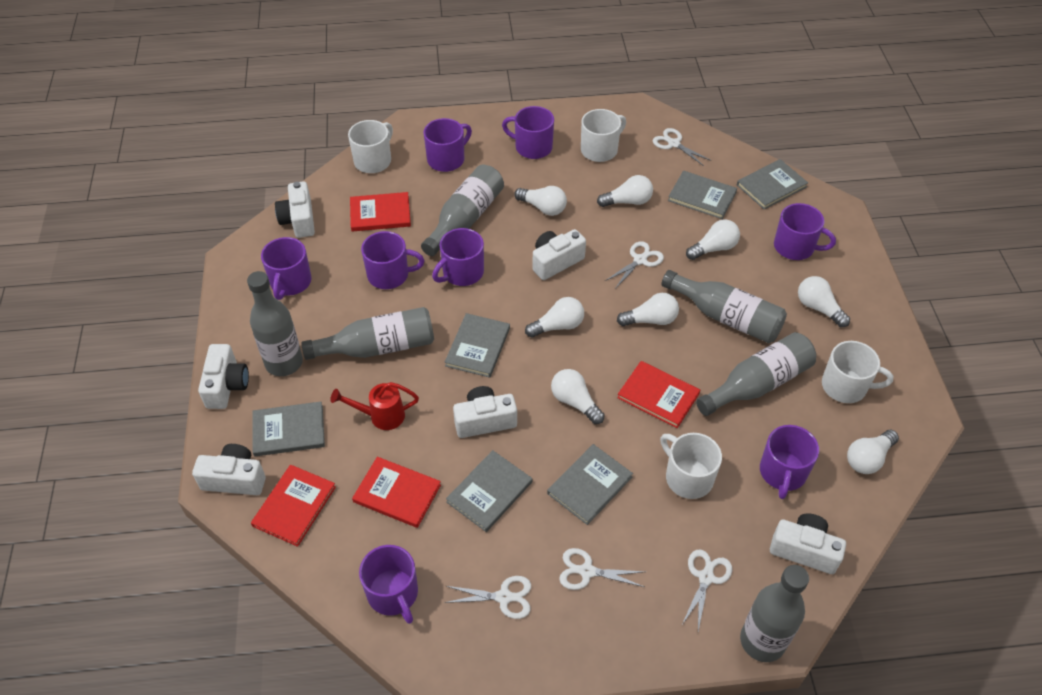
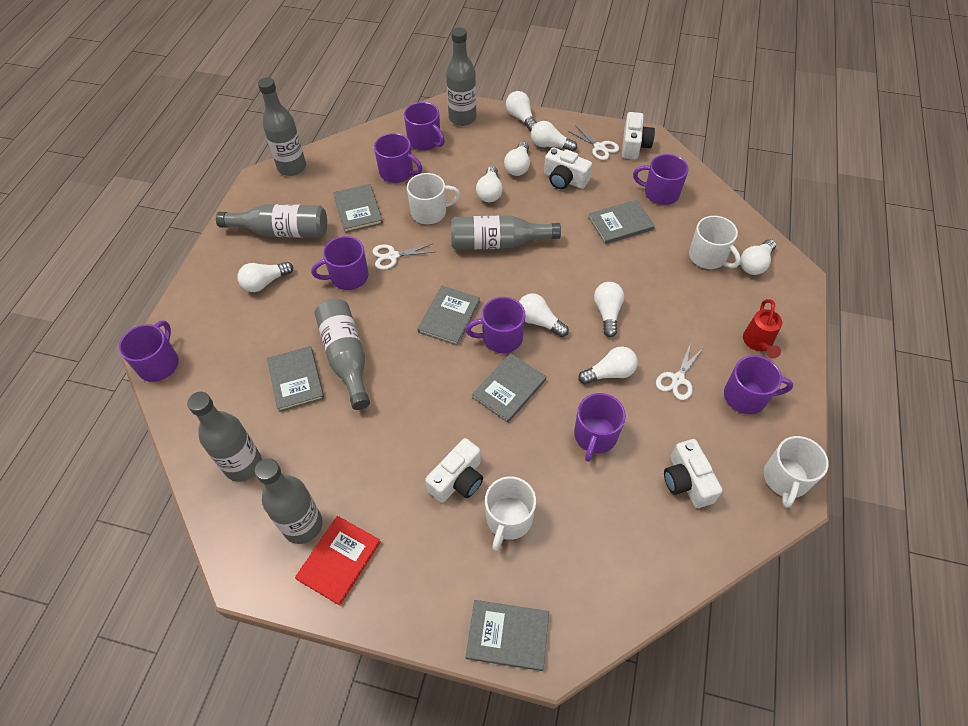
grey bottle: [247,271,303,376] [301,307,434,360] [421,165,504,256] [661,270,787,343] [696,332,816,416] [740,565,809,662] = 6 -> [187,392,262,482] [216,204,327,238] [255,458,323,544] [258,77,306,176] [315,299,370,410] [446,27,476,126] [451,215,561,250] = 7
red book: [251,465,336,547] [350,192,411,232] [352,457,441,528] [617,361,700,428] = 4 -> [295,516,381,606] = 1
white camera: [192,444,266,495] [198,344,249,409] [275,181,315,238] [453,386,517,438] [532,229,586,280] [770,513,846,574] = 6 -> [425,438,483,503] [544,147,592,189] [622,112,655,159] [664,439,723,508] = 4
white light bulb: [514,186,567,216] [525,297,584,338] [551,369,605,424] [597,175,653,207] [617,293,679,326] [686,219,740,260] [798,276,850,327] [847,430,899,474] = 8 -> [237,262,293,292] [476,166,503,202] [504,142,530,176] [506,91,537,132] [519,294,569,337] [531,121,577,152] [578,347,638,384] [594,282,624,337] [740,239,776,275] = 9
white scissors: [444,576,531,619] [559,548,645,590] [605,241,664,289] [652,128,712,166] [682,550,732,631] = 5 -> [372,243,434,270] [568,125,619,160] [656,343,704,400] = 3

